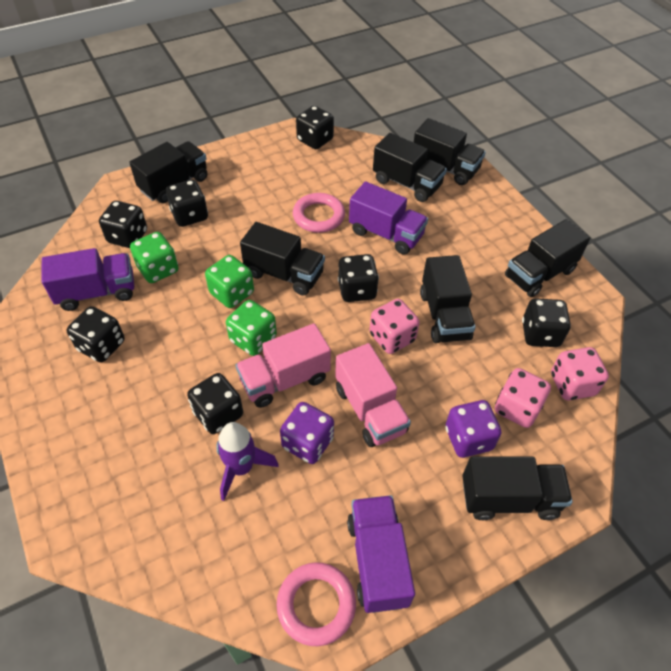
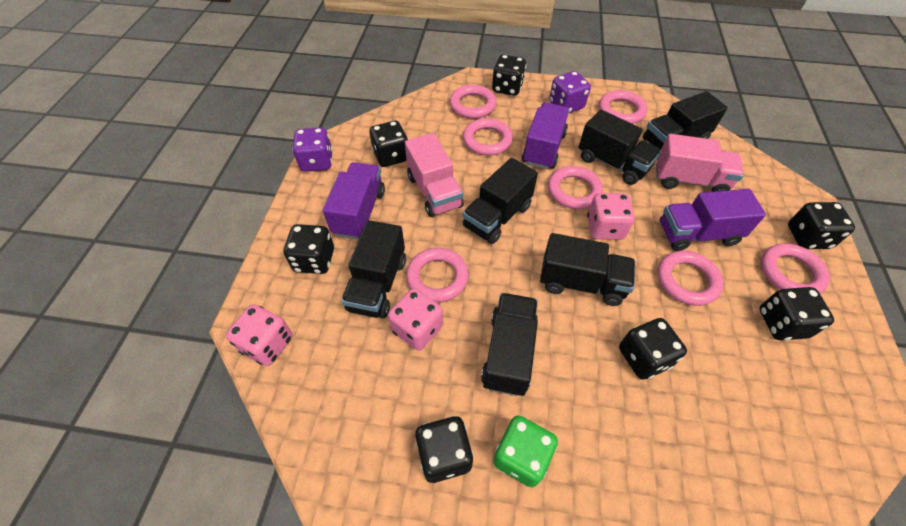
black truck: [129,141,207,203] [240,222,325,296] [373,133,447,202] [413,118,486,185] [420,255,476,343] [462,457,573,520] [505,219,590,297] = 7 -> [341,220,406,318] [463,158,538,244] [481,293,538,396] [540,233,635,306] [579,110,661,185] [643,91,728,150] = 6
green dice: [130,232,178,283] [205,255,254,308] [226,300,277,356] = 3 -> [493,415,558,487] = 1
pink ring: [277,562,356,646] [293,193,345,233] = 2 -> [406,248,469,302] [450,85,496,119] [463,118,513,156] [548,166,603,209] [599,90,647,124] [657,251,724,306] [761,243,830,294] = 7
purple rocket: [216,422,279,501] = 1 -> none = 0

